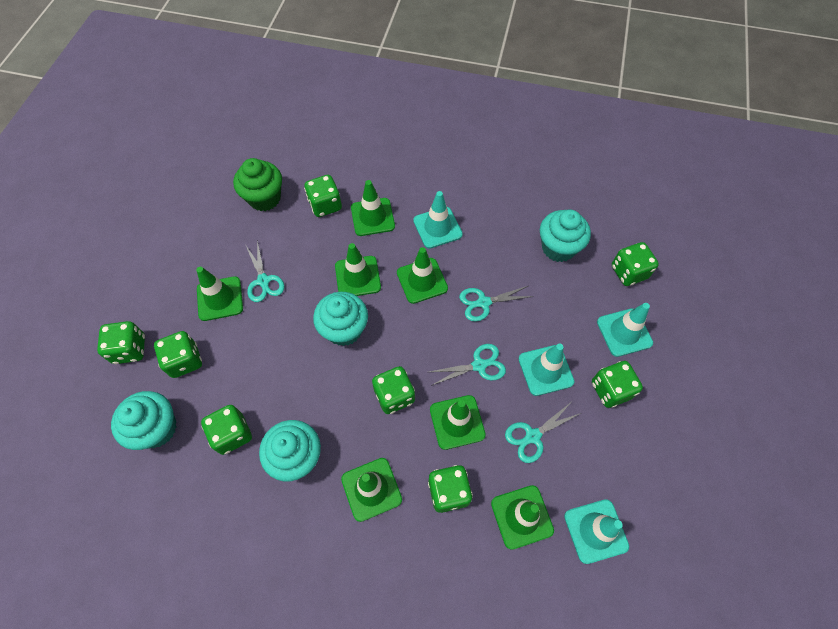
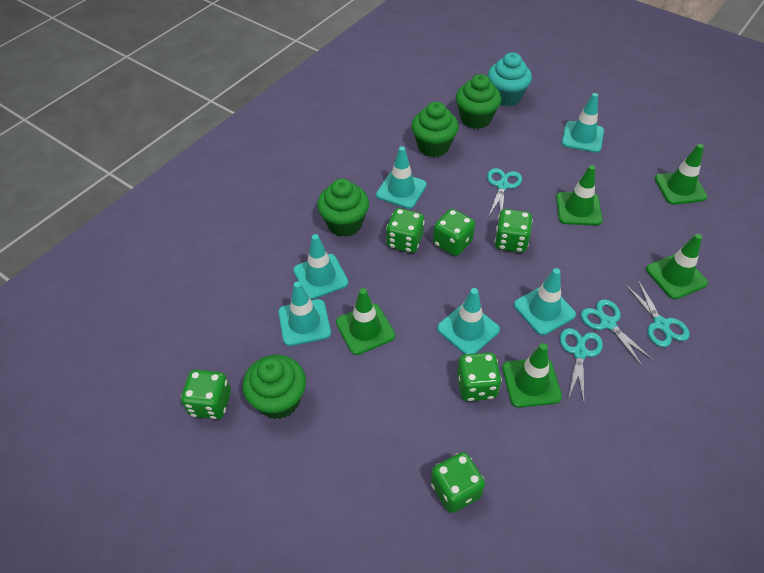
green cupcake: [233,158,282,211] = 1 -> [242,355,306,419] [317,179,369,237] [411,102,459,157] [456,74,501,129] = 4
green dice: [97,321,145,364] [154,331,202,378] [201,405,252,455] [304,175,342,217] [372,366,415,414] [428,465,473,513] [592,361,643,408] [612,242,659,286] = 8 -> [181,370,231,419] [386,208,425,253] [431,452,485,513] [433,209,475,256] [457,352,502,401] [495,209,533,253] = 6
green traffic cone: [196,267,243,321] [335,243,381,296] [341,458,402,522] [351,180,395,236] [397,247,448,304] [430,395,486,450] [491,485,554,550] = 7 -> [336,288,395,355] [502,343,562,408] [556,165,603,225] [646,234,708,299] [655,144,708,205] = 5
turquoise cupcake: [111,391,176,450] [259,420,321,481] [313,292,368,346] [540,210,591,262] = 4 -> [488,53,532,106] = 1
turquoise traffic cone: [413,191,463,249] [519,343,575,396] [564,499,629,564] [597,303,653,357] = 4 -> [278,281,331,346] [293,234,348,300] [376,146,427,209] [437,288,500,354] [514,268,576,335] [562,93,604,153] = 6

